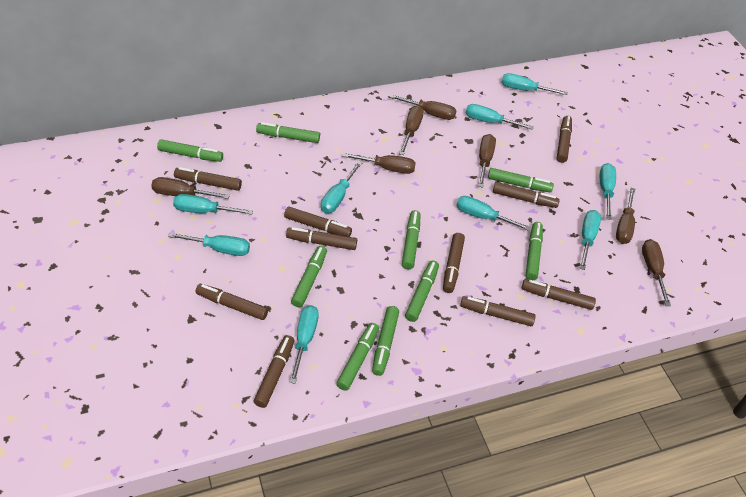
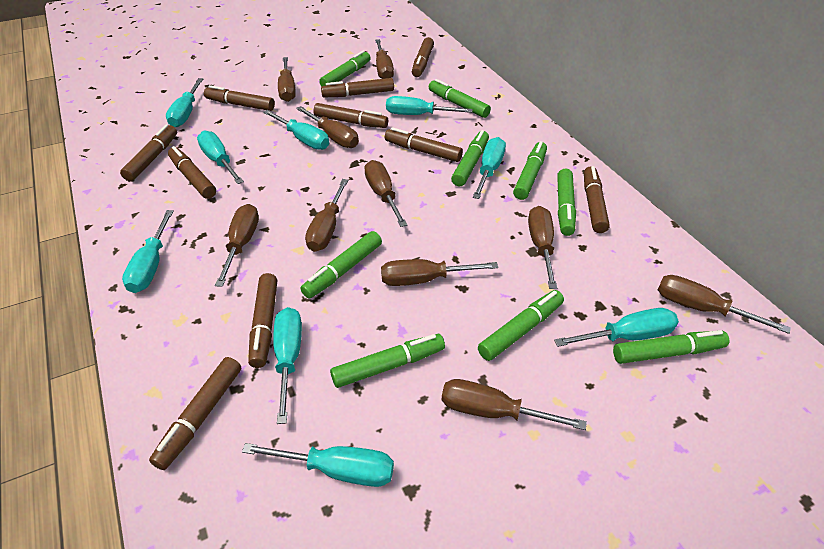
brown screwdriver: [151,177,230,199] [342,153,416,174] [389,94,457,120] [399,105,424,155] [478,134,496,188] [616,188,635,244] [642,239,671,306] = 7 -> [215,204,259,287] [278,57,296,102] [296,106,359,148] [305,179,348,252] [364,160,407,227] [375,39,394,79] [381,259,498,286] [441,379,587,430] [528,206,557,289] [658,275,791,334] = 10

